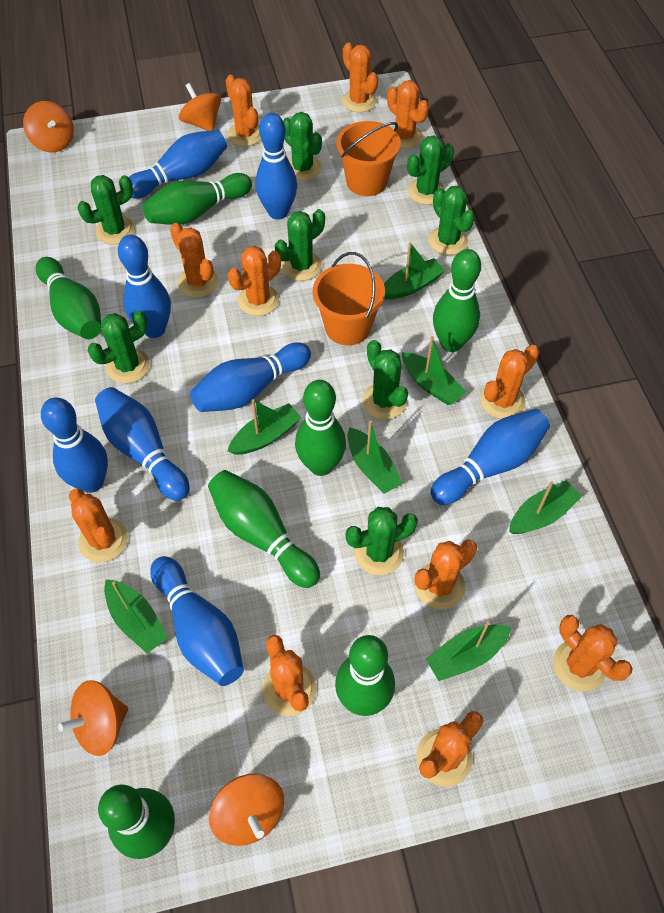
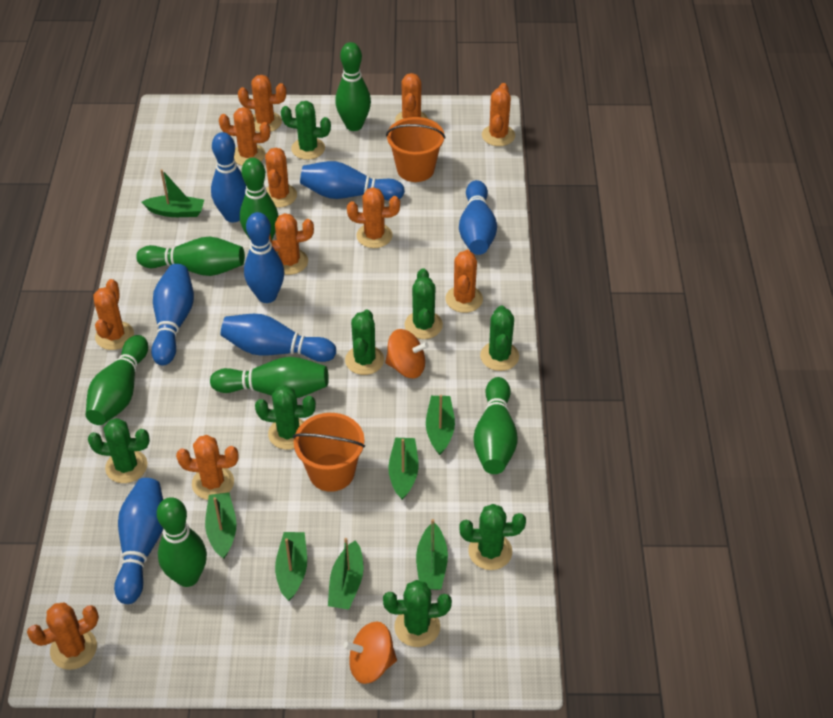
blue bowling pin: [41,398,108,493] [95,387,190,501] [118,235,171,338] [129,130,227,199] [150,556,244,686] [190,342,311,412] [255,113,297,220] [431,409,550,505] = 8 -> [114,478,163,604] [151,264,194,365] [211,132,246,222] [221,314,336,362] [244,212,284,303] [300,161,405,201] [459,180,497,255] = 7
orange spinning top: [23,101,74,153] [58,680,128,756] [179,83,221,131] [209,773,284,846] = 4 -> [343,621,397,684] [385,329,429,378] = 2

